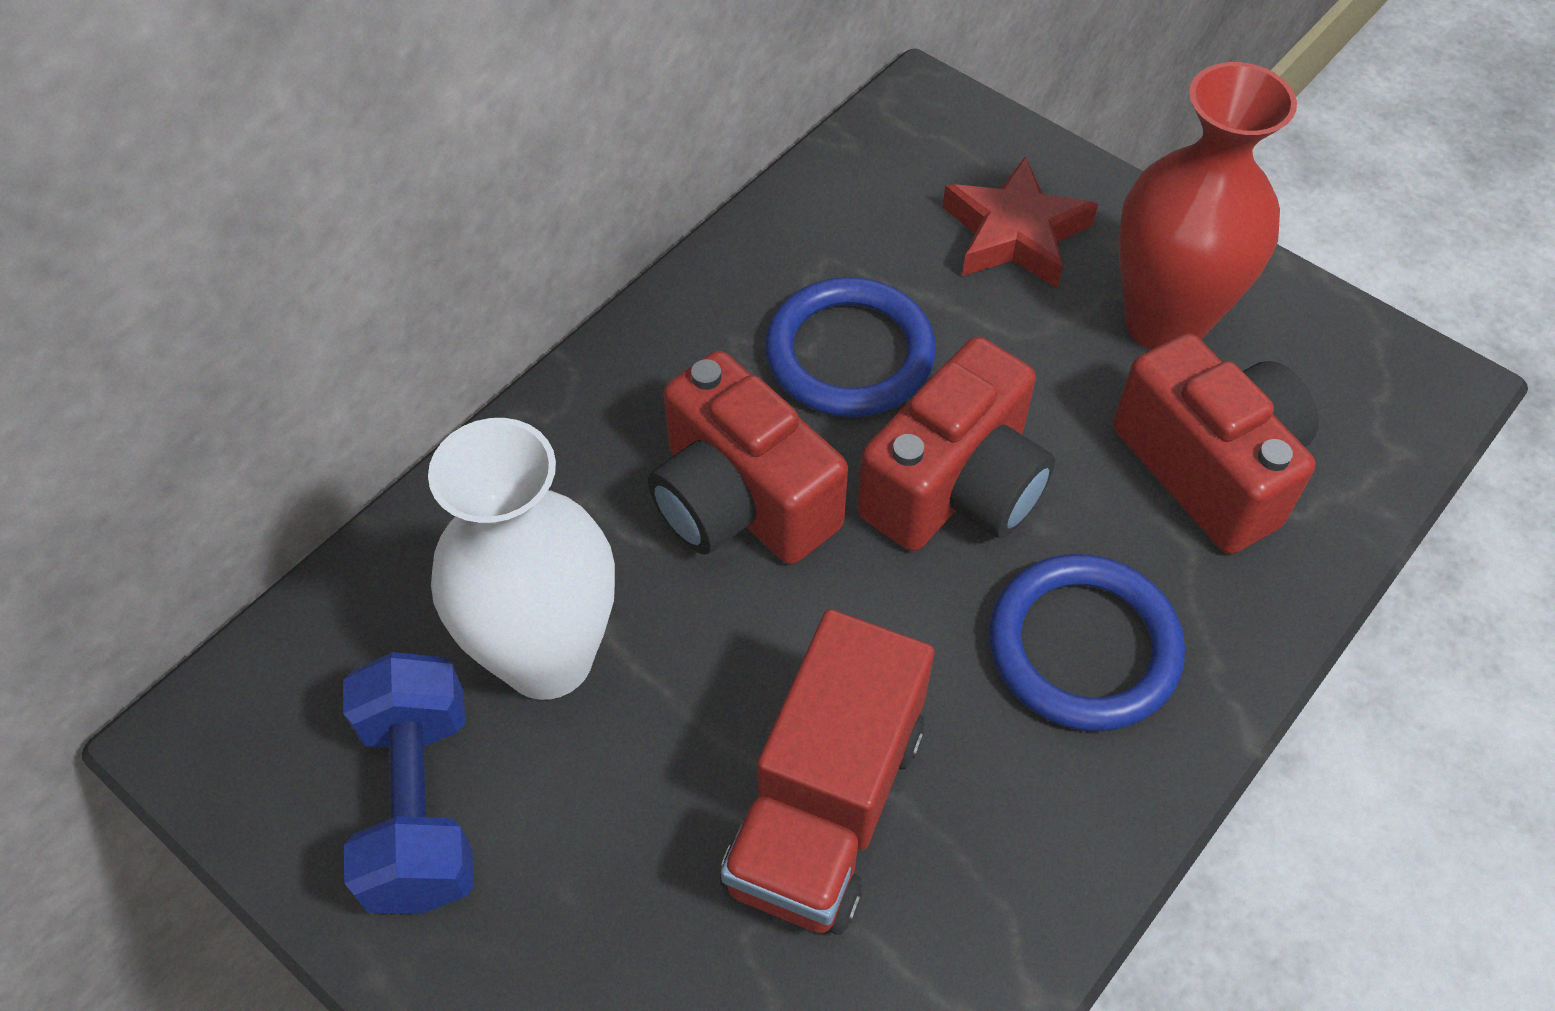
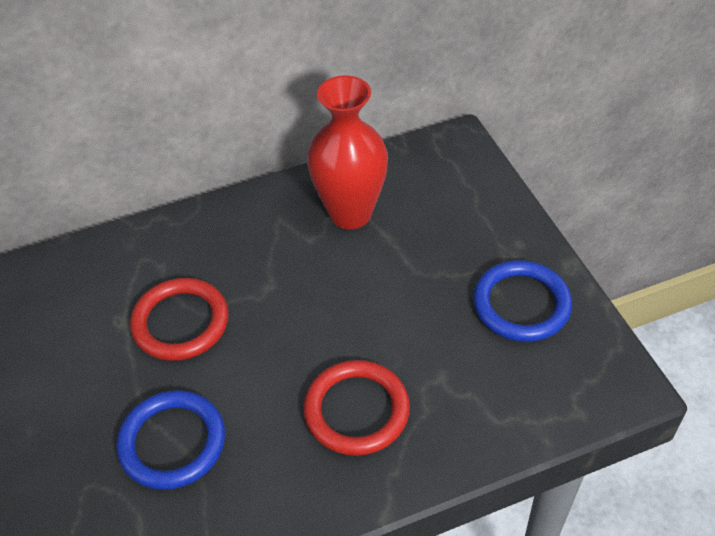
blue dumbbell: [343,652,474,913] = 1 -> none = 0
red camera: [648,351,848,564] [857,337,1055,551] [1113,333,1319,554] = 3 -> none = 0
red ring: none = 0 -> [130,278,229,361] [303,360,410,456] = 2
red star: [943,156,1098,289] = 1 -> none = 0
red truck: [720,609,935,935] = 1 -> none = 0
white vase: [428,418,615,700] = 1 -> none = 0

